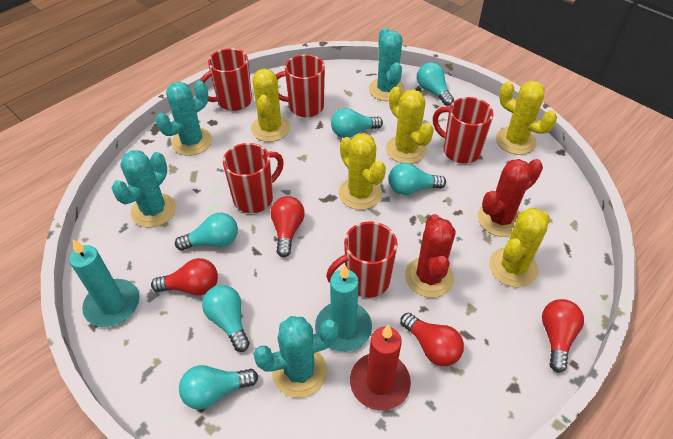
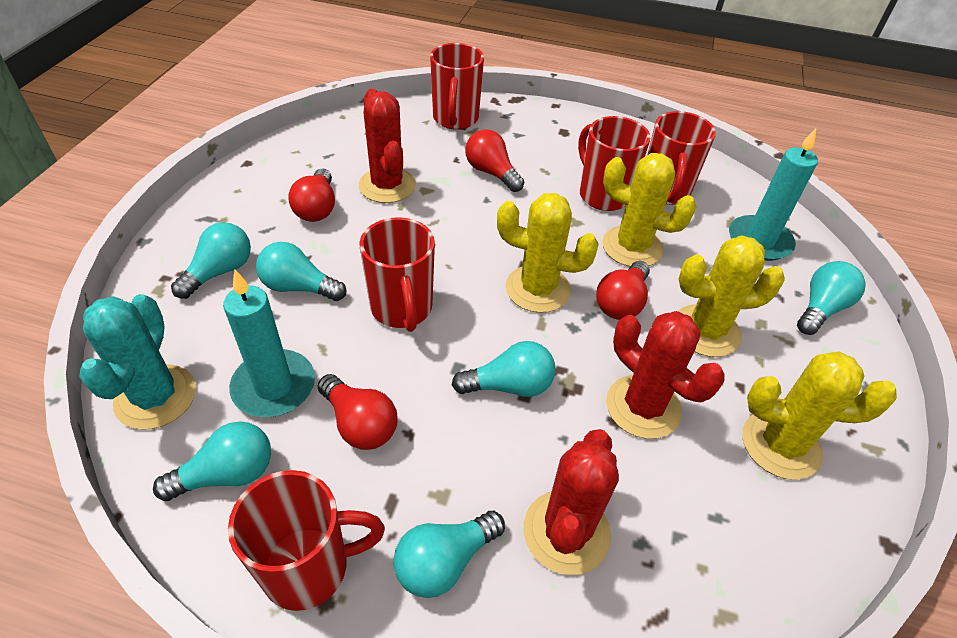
red cactus: [405,214,456,298] [478,159,543,237] = 2 -> [358,89,416,203] [523,429,619,575] [606,311,724,439] = 3
red candle: [350,325,411,411] = 1 -> none = 0
turquoise cactus: [111,150,176,228] [156,81,212,156] [253,316,339,398] [369,28,406,101] = 4 -> [79,294,196,430] = 1
yellow cactus: [251,69,290,142] [338,133,386,210] [386,87,434,164] [489,208,550,287] [496,81,557,155] = 5 -> [497,193,599,313] [602,153,697,267] [678,235,785,357] [742,351,897,480] = 4

